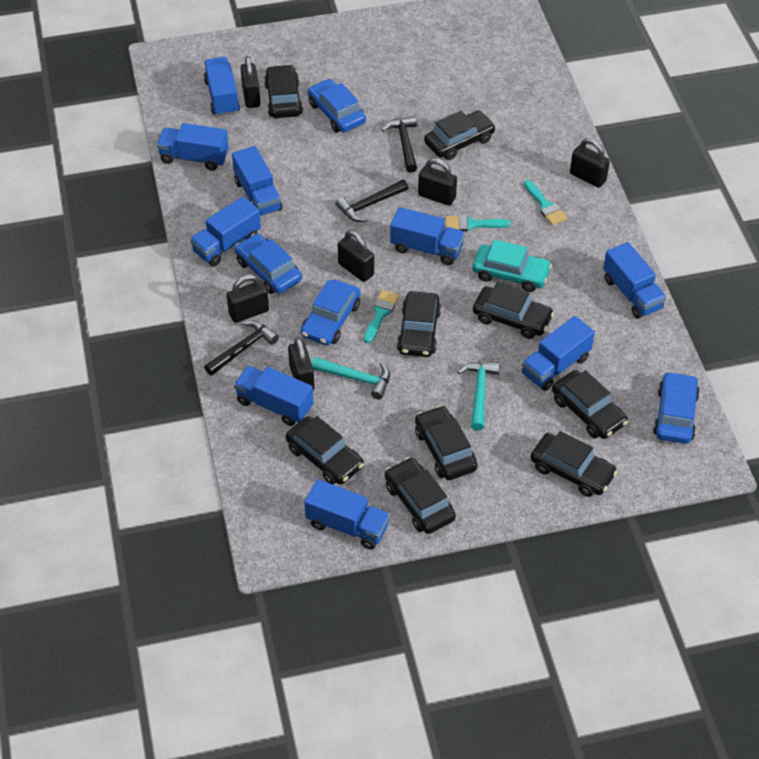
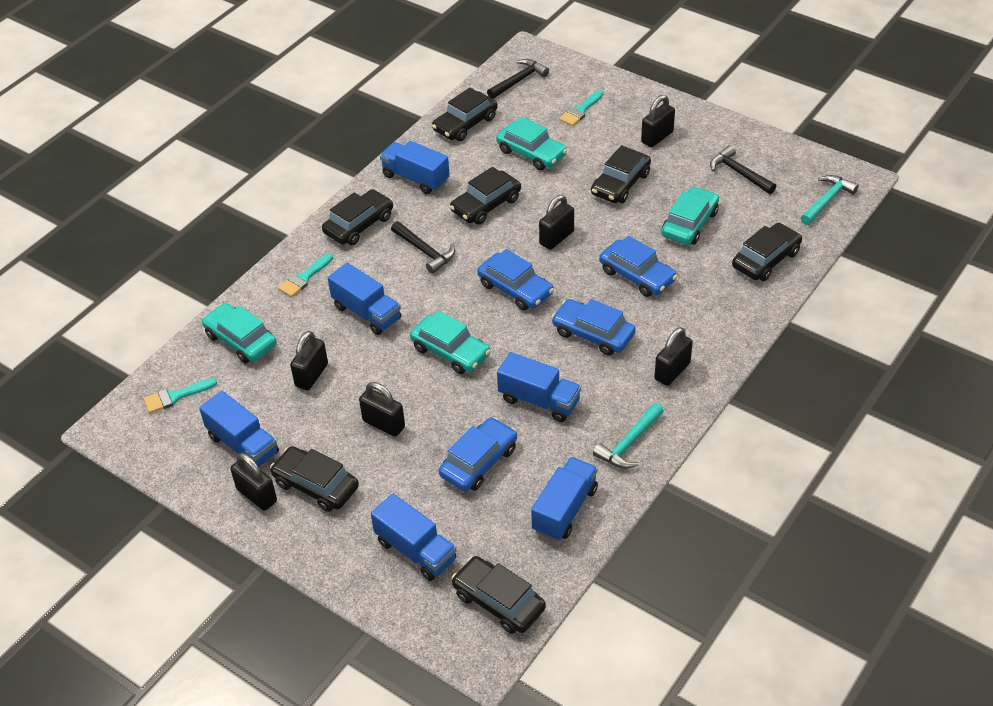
black car: [264,64,303,118] [286,416,364,485] [385,457,456,534] [397,291,441,357] [415,405,477,480] [424,111,496,160] [473,282,554,339] [531,431,617,497] [552,370,628,439] = 9 -> [270,446,359,512] [322,189,393,245] [432,87,498,141] [450,167,521,225] [452,556,546,634] [591,145,651,203] [732,223,802,281] = 7
blue truck: [157,123,229,171] [190,197,261,266] [204,57,240,116] [232,146,282,216] [234,366,314,426] [304,479,390,549] [390,207,465,265] [522,316,595,391] [603,242,666,319] = 9 -> [199,391,279,467] [328,263,401,335] [371,493,457,581] [380,141,450,194] [497,352,581,422] [531,457,598,541] = 6
turquoise car: [472,239,552,292] = 1 -> [202,303,277,363] [410,311,491,374] [496,117,567,170] [661,186,719,245] = 4

